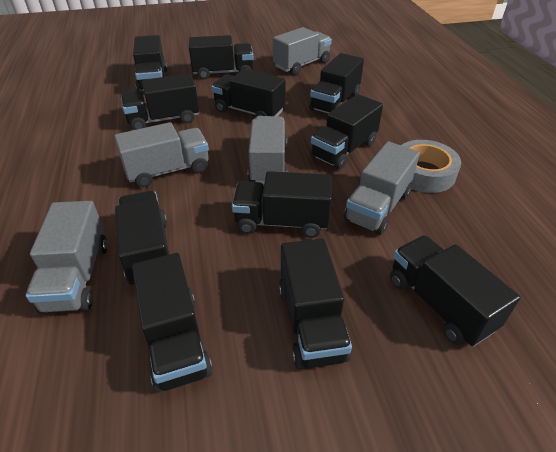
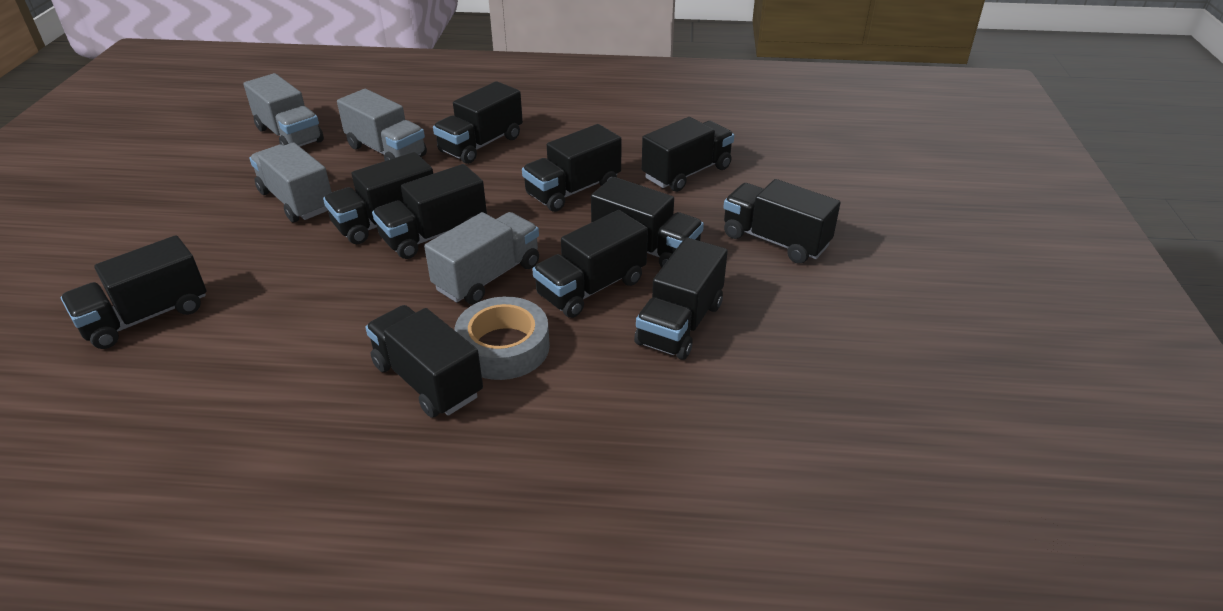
grey truck: [26,201,107,313] [114,122,209,187] [248,116,287,184] [273,27,332,75] [343,141,420,235] = 5 -> [243,73,324,146] [249,142,332,222] [337,89,427,161] [424,212,539,304] = 4

